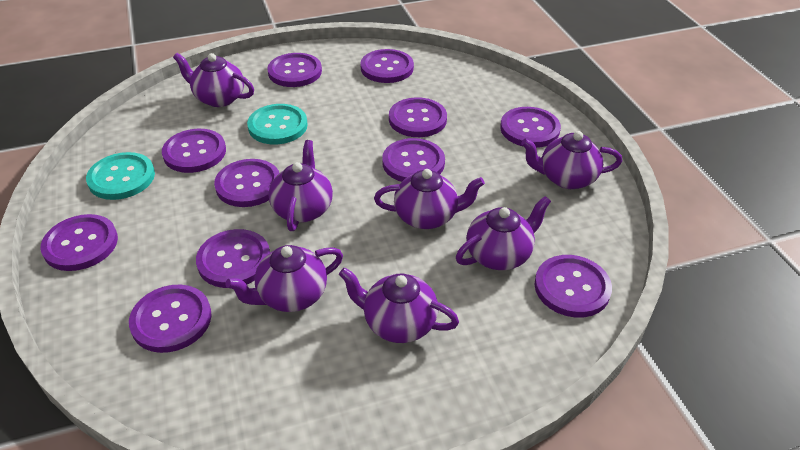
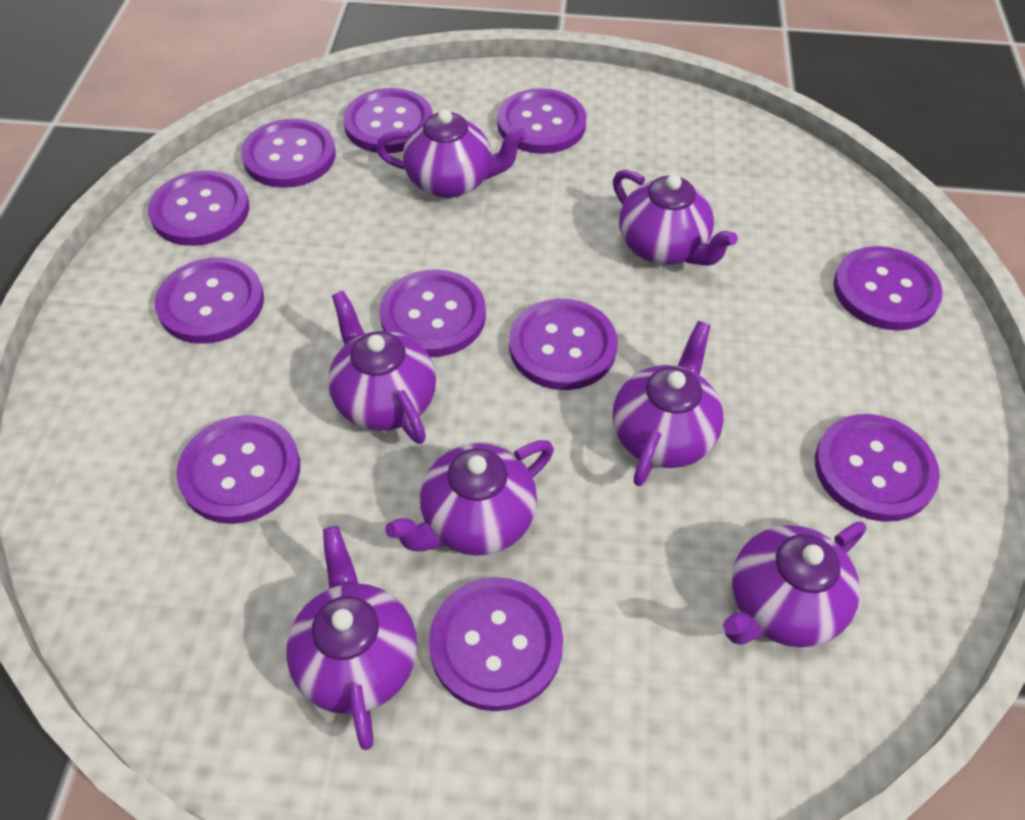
turquoise button: [86,152,155,200] [247,104,308,144] = 2 -> none = 0

